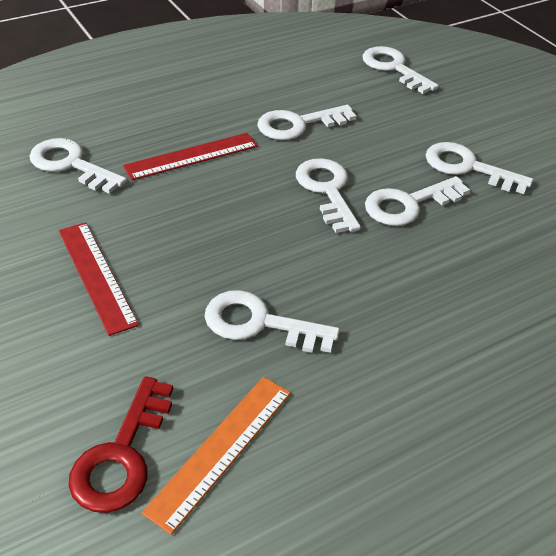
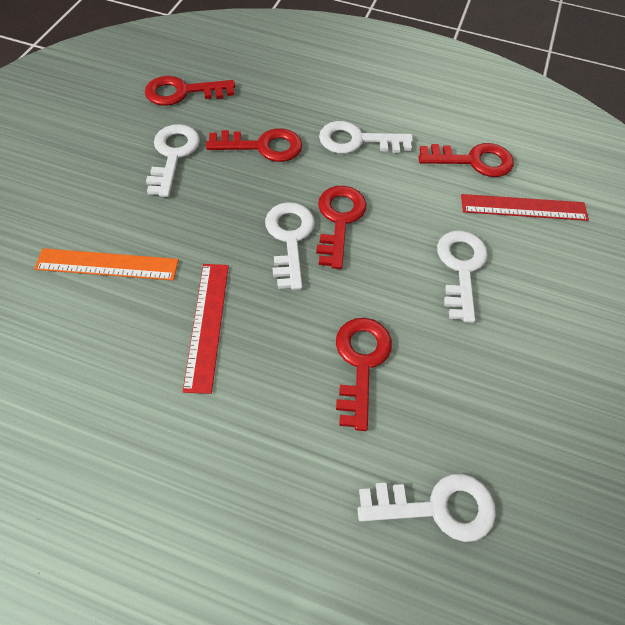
red key: [68,376,173,513] = 1 -> [145,76,235,106] [206,128,302,162] [316,186,367,269] [336,318,392,431] [419,143,514,177] = 5
white key: [29,138,127,194] [204,290,340,353] [257,105,356,140] [296,158,361,233] [362,46,439,94] [365,176,470,226] [426,142,533,194] = 7 -> [146,124,200,197] [265,202,315,290] [319,121,413,154] [357,473,496,542] [437,230,488,323] = 5

